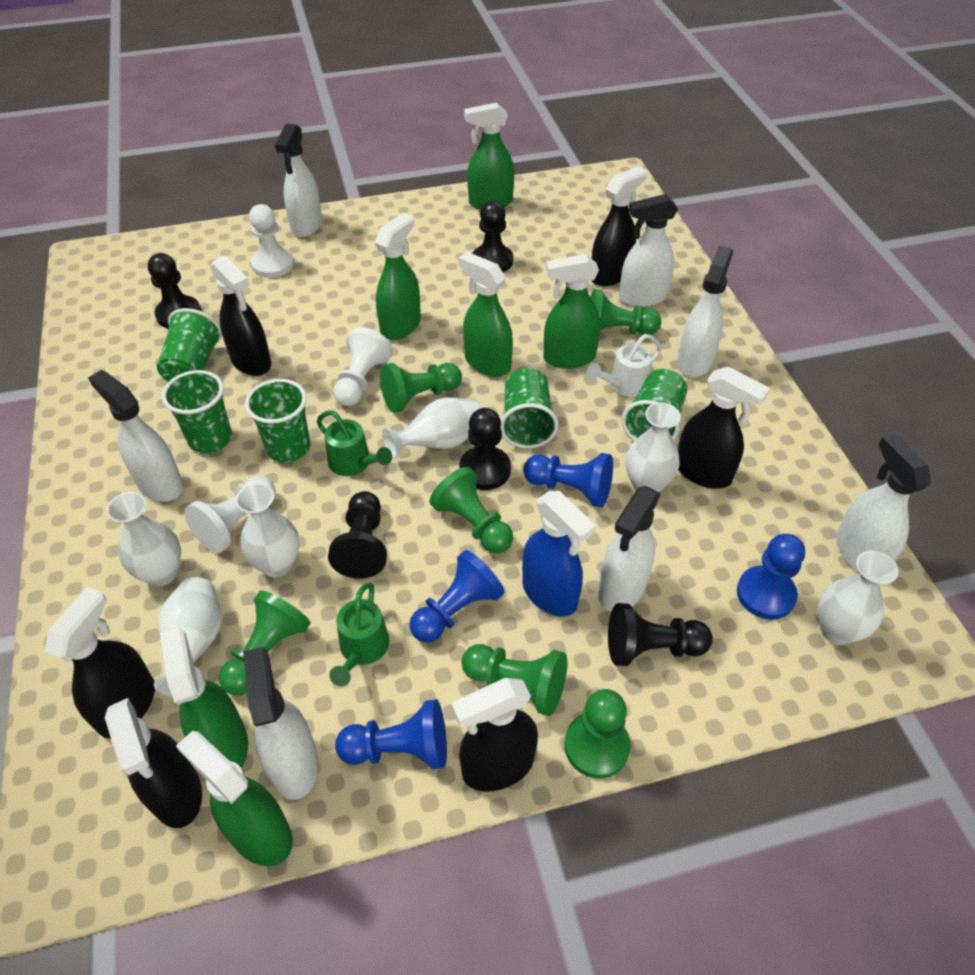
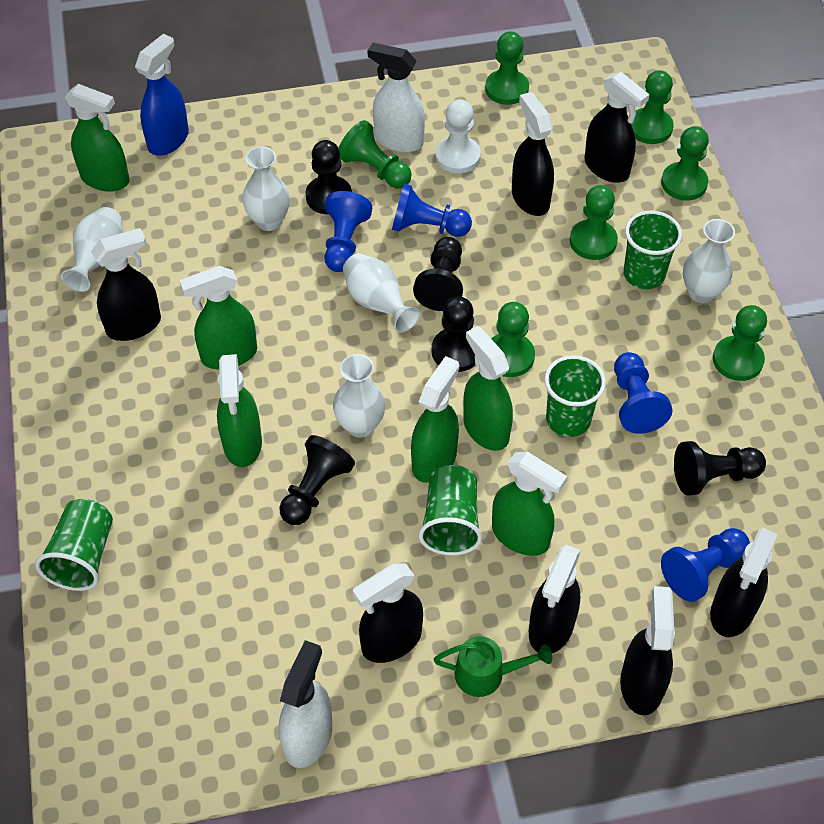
black spray bottle: [44,587,155,738] [105,698,202,828] [210,255,271,376] [452,678,538,792] [591,166,647,286] [678,366,770,488] = 6 -> [91,228,161,341] [353,564,423,663] [512,92,554,216] [529,545,581,653] [585,72,650,183] [620,586,675,715] [710,528,777,637] = 7
green cup: [157,308,222,382] [162,370,232,453] [245,379,310,462] [501,368,558,448] [622,369,687,441] = 5 -> [35,499,113,591] [419,465,482,555] [544,355,606,437] [624,211,682,289] = 4
green pawn: [219,590,311,695] [380,363,462,413] [430,467,513,554] [462,644,567,716] [564,689,631,778] [590,289,661,335] = 6 -> [339,120,412,188] [485,31,529,105] [491,302,535,377] [570,185,618,260] [631,70,674,144] [661,126,709,201] [713,305,767,381] = 7
green watering can: [317,410,392,476] [329,583,389,686] = 2 -> [434,636,552,697] = 1
white pawn: [184,476,276,553] [249,204,294,278] [333,327,393,406] = 3 -> [435,99,481,174] = 1
white spray bottle: [88,370,183,502] [243,647,318,800] [275,124,322,237] [598,486,661,612] [619,194,678,307] [677,246,733,377] [836,434,931,573] = 7 -> [279,640,332,768] [367,43,425,153] = 2
white vase: [107,492,181,586] [154,577,222,697] [236,483,299,578] [382,398,480,459] [626,403,681,492] [818,550,898,645] = 6 -> [61,207,123,292] [243,146,290,231] [333,354,385,438] [343,253,420,332] [683,219,735,303] = 5
white watering can: [587,334,662,397] = 1 -> none = 0

